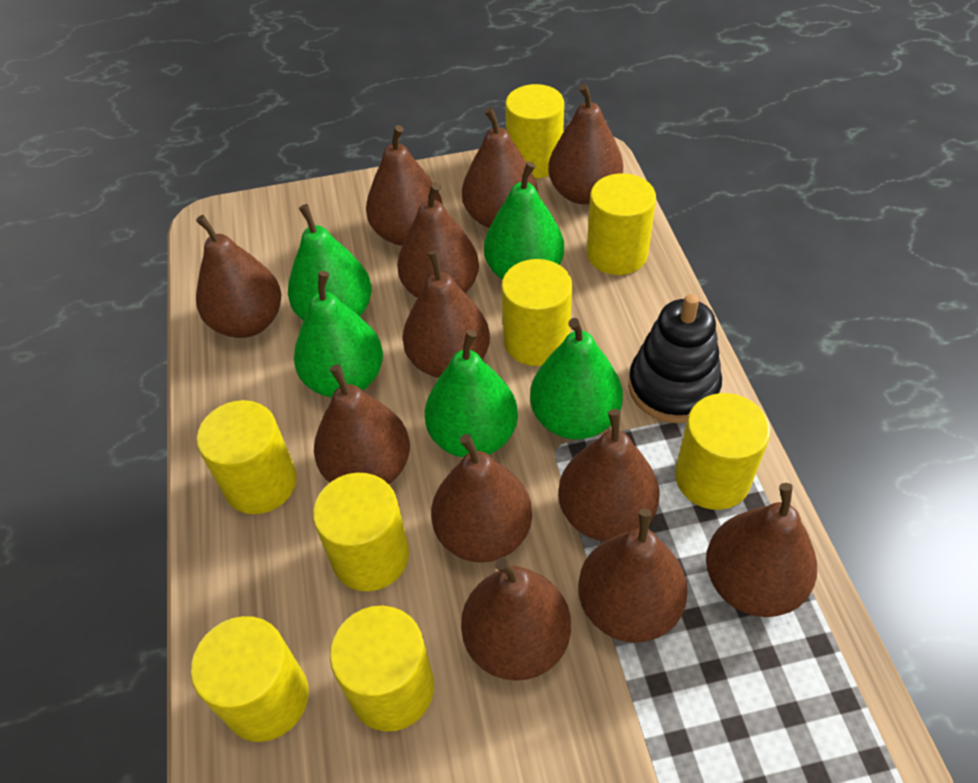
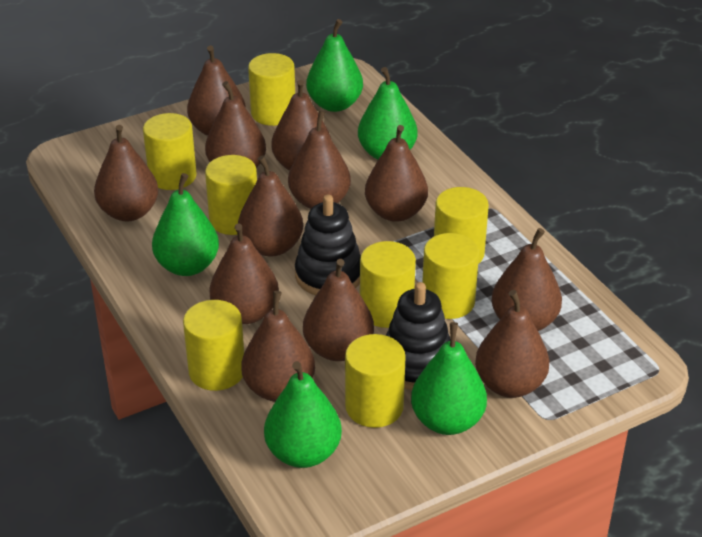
black stacking toy: [628,294,722,423] = 1 -> [295,194,361,295] [386,282,450,390] = 2

